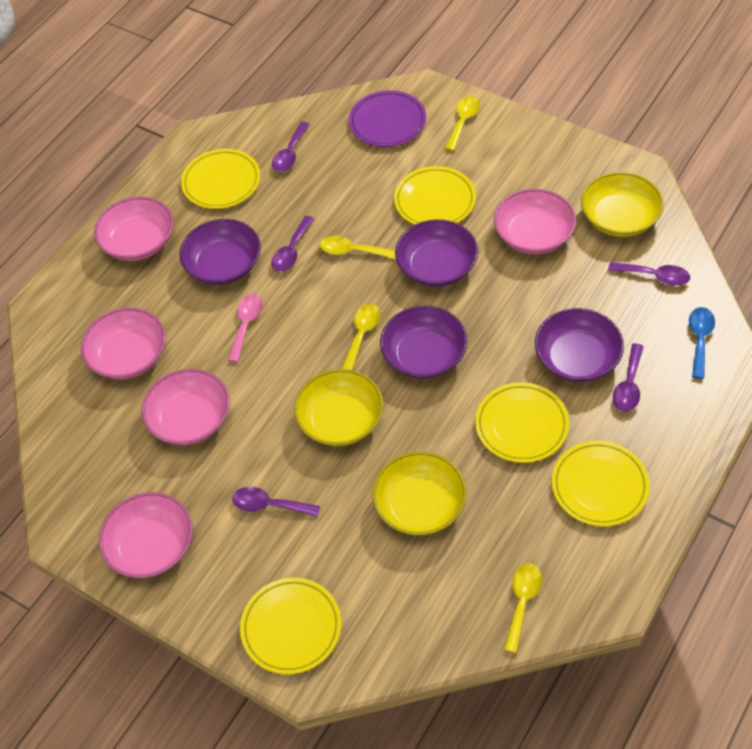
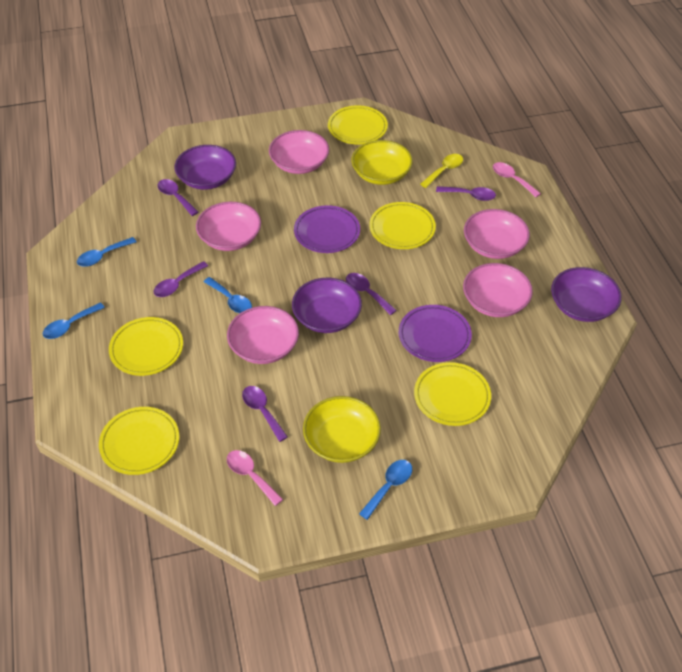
blue spoon: [689,307,715,379] = 1 -> [43,302,105,339] [77,237,136,267] [204,277,252,313] [359,460,412,520] = 4
pink spoon: [228,294,263,363] = 1 -> [227,450,283,506] [493,162,541,197] = 2
purple bowl: [179,219,261,285] [380,306,467,379] [395,219,478,287] [535,308,624,382] = 4 -> [174,145,236,190] [292,278,362,333] [551,267,622,322] = 3
purple plate: [349,90,426,147] = 1 -> [294,205,360,253] [399,305,472,362] = 2
yellow bowl: [294,369,384,446] [372,451,467,536] [581,172,664,237] = 3 -> [303,396,381,463] [351,140,413,185] = 2
yellow spoon: [320,236,395,259] [341,304,380,370] [445,96,480,151] [504,563,542,653] = 4 -> [420,154,463,188] = 1

